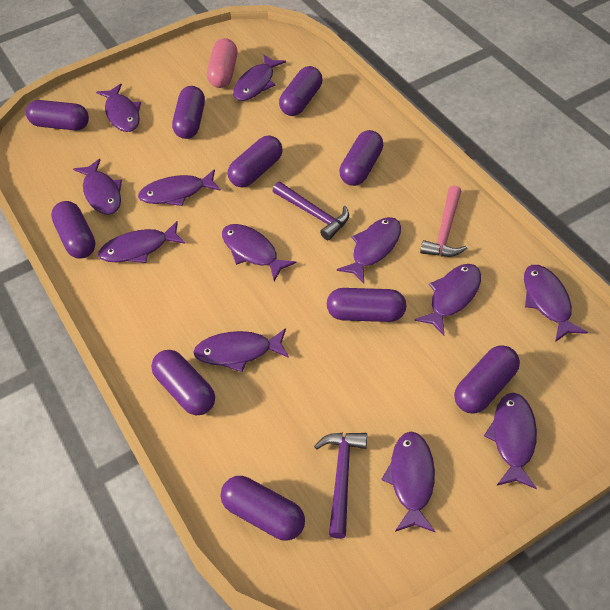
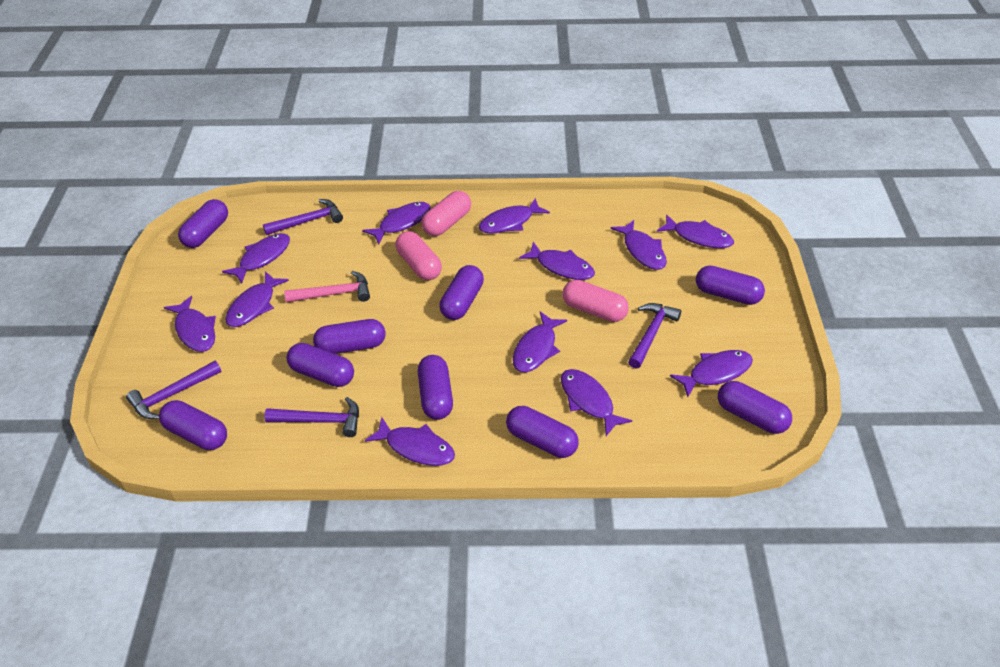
pink capsule: [207,38,237,88] = 1 -> [396,231,442,280] [421,191,471,236] [562,280,629,322] = 3
purple capsule: [26,100,89,131] [51,201,96,259] [151,350,215,416] [172,86,205,139] [220,476,305,541] [228,136,283,187] [279,66,322,116] [327,288,406,322] [339,130,383,186] [454,346,520,414] = 10 -> [159,400,227,450] [178,199,228,248] [286,343,354,387] [313,319,385,354] [418,355,453,420] [439,265,484,320] [506,406,579,458] [696,265,765,305] [718,381,792,434] = 9
purple hammer: [273,182,349,240] [314,433,367,539] = 2 -> [126,361,222,419] [263,199,343,235] [264,397,359,437] [628,303,681,369] = 4

